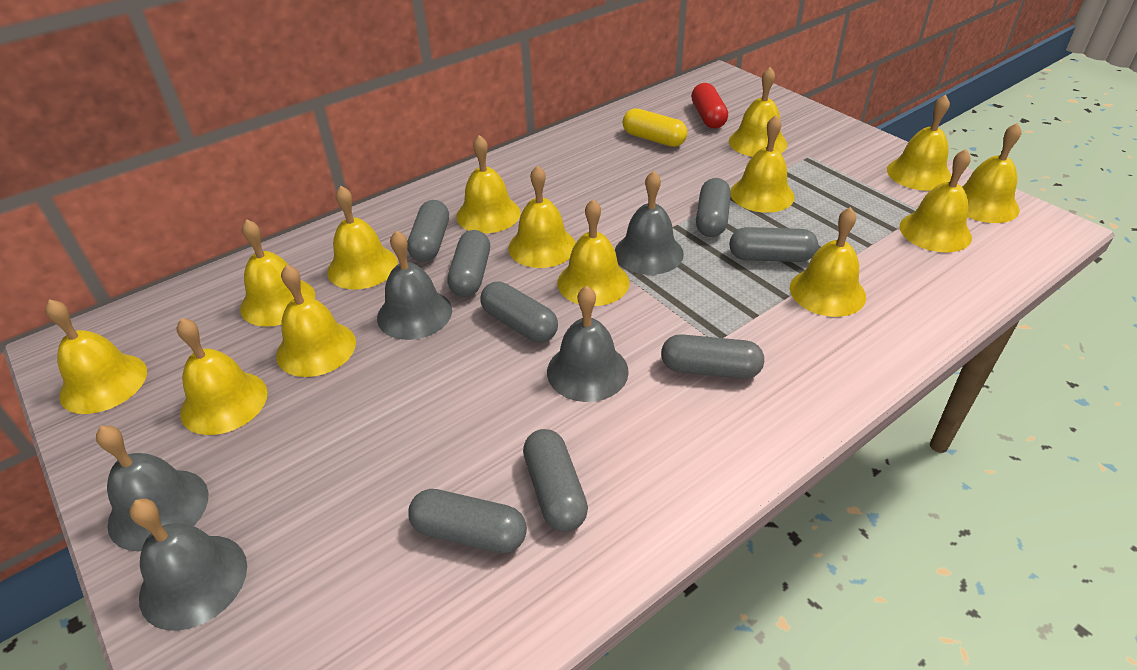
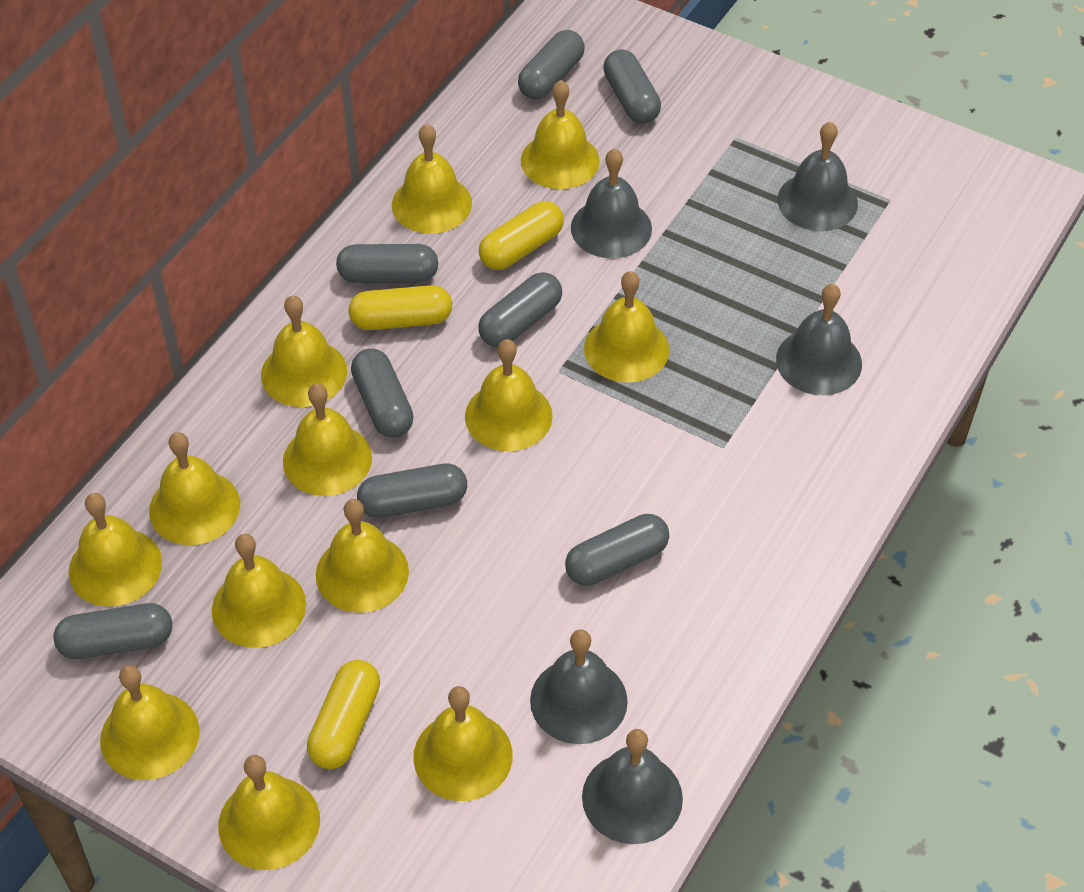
red capsule: [691,83,728,128] = 1 -> none = 0
yellow bell: [45,299,147,414] [177,318,268,435] [240,219,315,327] [276,264,356,377] [327,186,398,290] [456,135,521,233] [508,165,576,268] [558,199,630,306] [729,67,787,157] [731,115,795,213] [790,207,866,317] [887,95,952,191] [899,149,972,252] [962,123,1021,223] = 14 -> [69,493,162,607] [100,665,199,780] [149,432,240,545] [212,534,306,648] [218,755,320,870] [261,295,347,407] [283,383,372,496] [316,499,409,613] [392,124,472,234] [413,686,513,801] [465,339,553,451] [521,80,600,189] [584,271,669,382] = 13
yellow capsule: [623,108,687,147] = 1 -> [307,660,380,769] [348,285,452,330] [479,201,564,270] = 3

